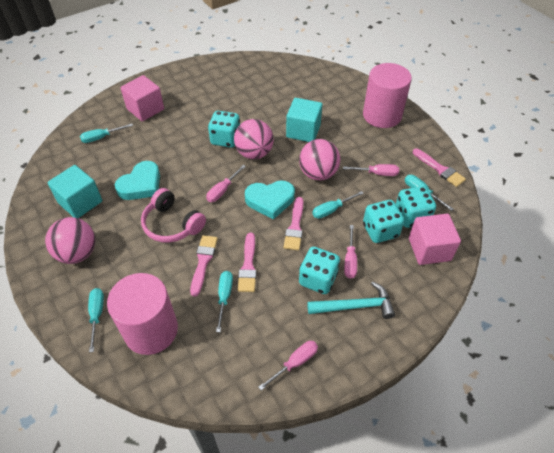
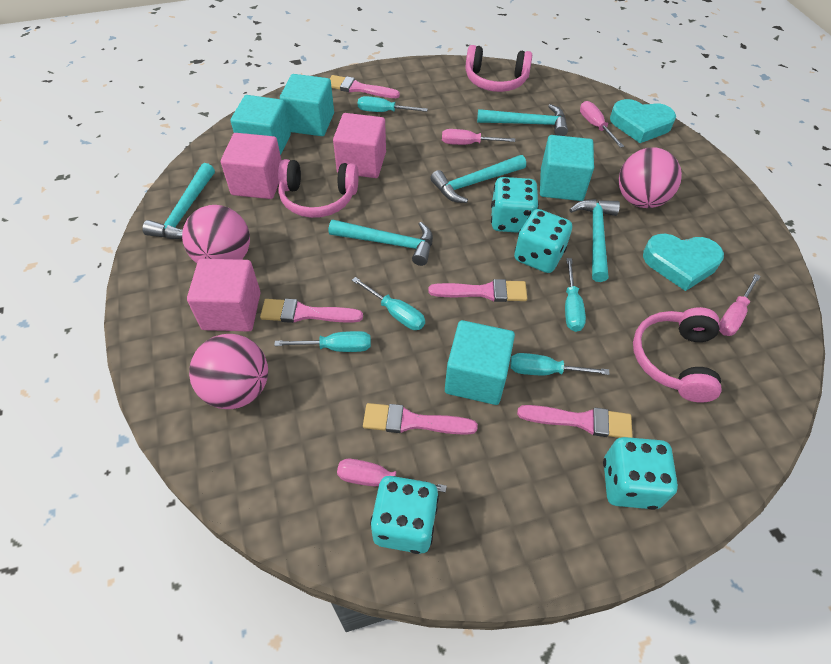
pink brush: [190,235,218,297] [238,233,257,292] [284,197,303,250] [413,149,466,187] = 4 -> [260,299,363,323] [330,75,400,98] [363,403,478,435] [428,279,527,302] [517,405,633,438] = 5
pink cube: [120,75,164,121] [409,214,461,265] = 2 -> [187,259,261,332] [221,133,281,199] [333,113,386,178] = 3
pink cylinder: [107,273,178,355] [363,63,412,128] = 2 -> none = 0
pink headphones: [141,188,206,243] = 1 -> [278,159,359,218] [465,45,532,92] [633,307,721,403] = 3
turquoise cube: [47,165,102,218] [286,98,322,142] = 2 -> [231,95,291,156] [280,74,334,136] [445,320,515,405] [540,135,594,201] = 4
turquoise hammer: [307,281,395,319] = 1 -> [142,163,215,239] [329,219,433,266] [430,155,526,203] [477,104,568,136] [569,199,620,282] = 5

